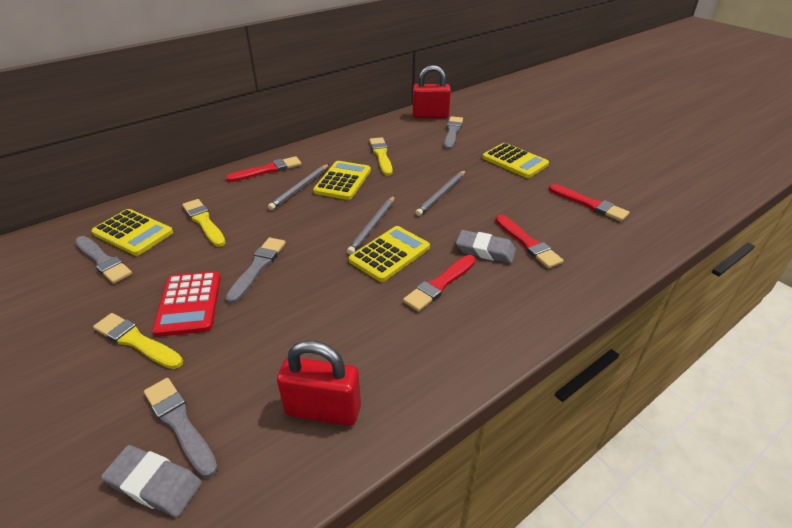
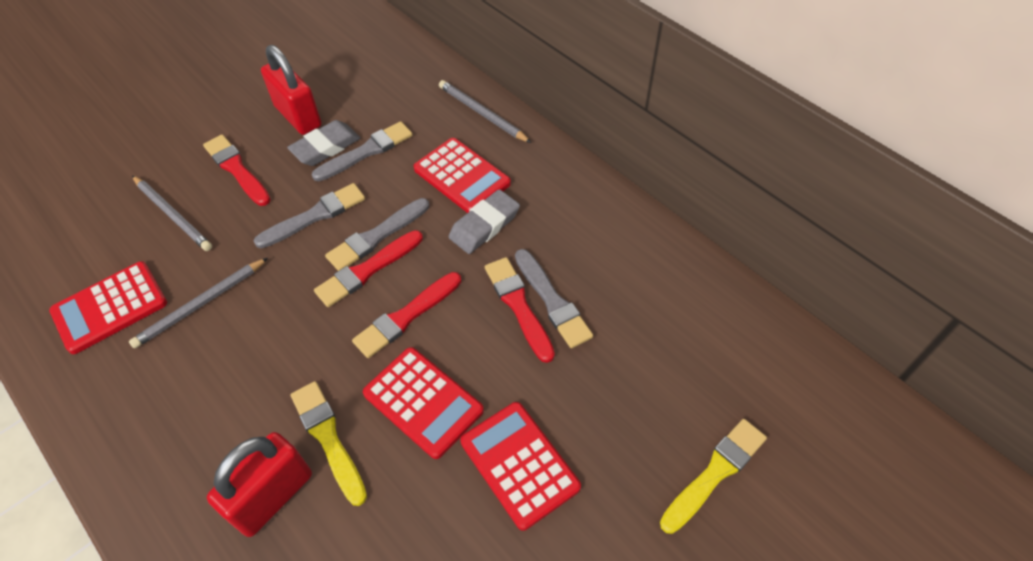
red calculator: [152,271,221,337] = 1 -> [49,261,167,354] [363,347,484,459] [414,138,511,213] [460,402,581,530] = 4
yellow brush: [93,313,183,369] [182,199,226,247] [369,137,393,176] = 3 -> [290,381,367,506] [660,419,767,534] = 2
yellow calculator: [91,209,173,256] [313,161,371,200] [349,226,430,282] [483,143,549,178] = 4 -> none = 0

